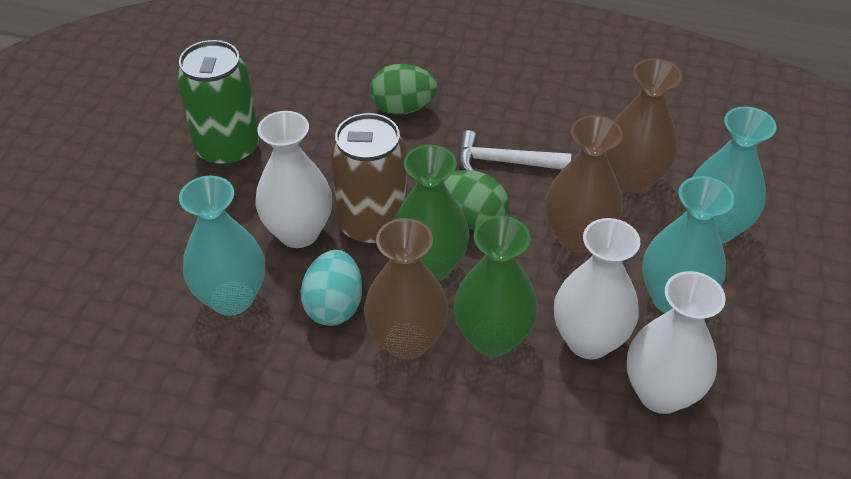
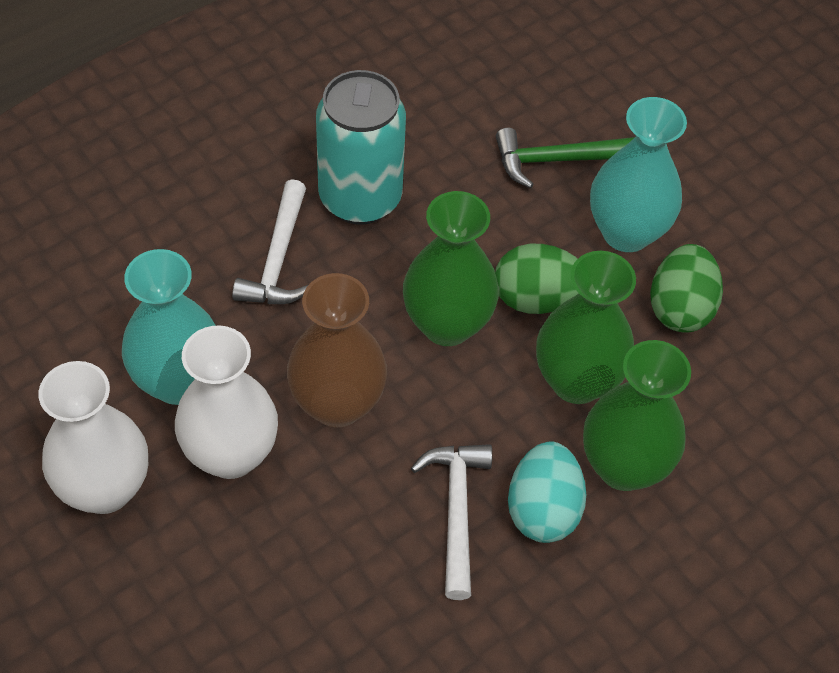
brown can: [331,113,407,246] = 1 -> none = 0
brown vase: [364,218,449,360] [545,115,623,253] [606,58,682,193] = 3 -> [287,273,387,427] = 1
green can: [177,40,259,168] = 1 -> none = 0
green hammer: none = 0 -> [496,128,635,188] = 1
green vase: [394,145,469,282] [454,216,538,357] = 2 -> [403,191,499,346] [536,251,636,404] [583,340,691,491] = 3
turquoise can: none = 0 -> [316,70,406,225] = 1
turquoise vase: [179,176,265,316] [642,176,734,313] [693,106,777,243] = 3 -> [122,249,216,405] [590,97,687,252] = 2
white hammer: [458,130,571,171] = 1 -> [232,179,308,304] [411,444,492,600] = 2
white vase: [255,111,332,248] [554,218,640,360] [627,271,726,414] = 3 -> [38,361,148,514] [175,325,278,479] = 2

